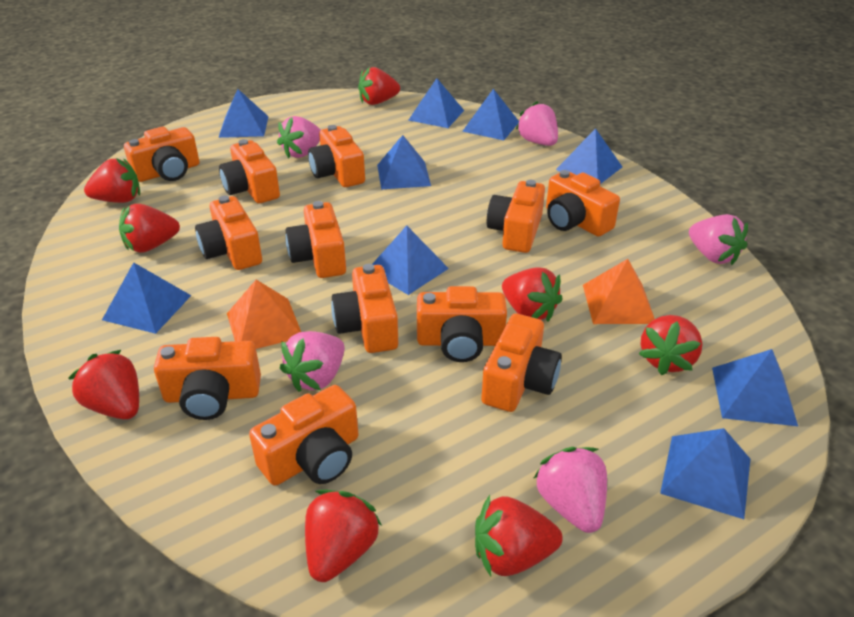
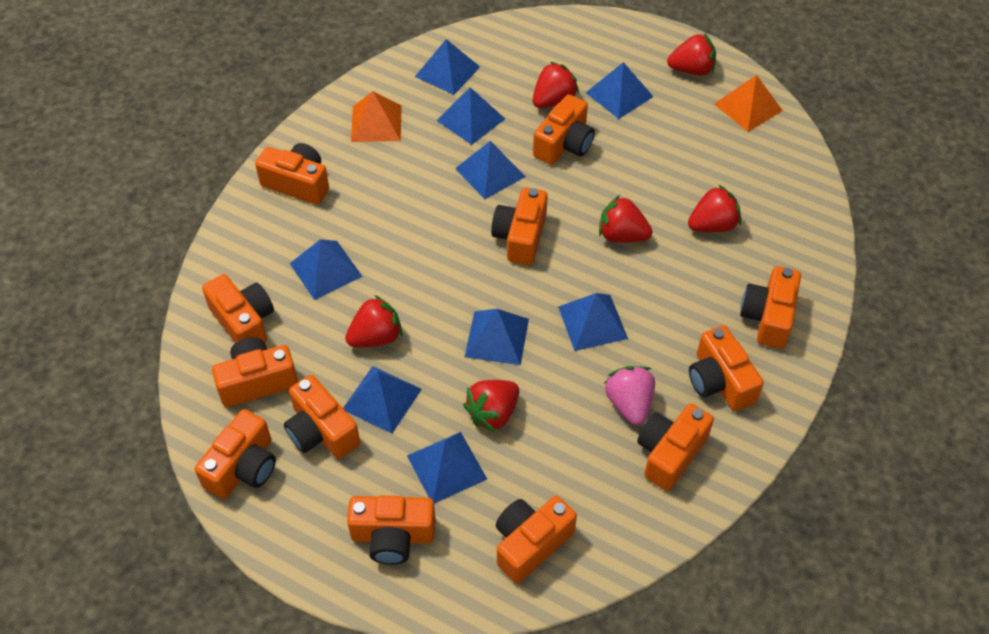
pink strawberry: [277,116,320,158] [280,331,345,392] [516,101,558,146] [533,447,607,533] [689,214,748,265] = 5 -> [604,366,655,425] = 1
red strawberry: [68,350,139,419] [84,158,140,203] [119,204,180,253] [305,490,381,582] [358,67,400,105] [475,495,563,576] [502,267,563,322] [639,315,703,375] = 8 -> [345,295,402,347] [463,380,519,432] [533,62,579,108] [599,195,653,243] [667,33,716,76] [688,184,741,232] = 6

